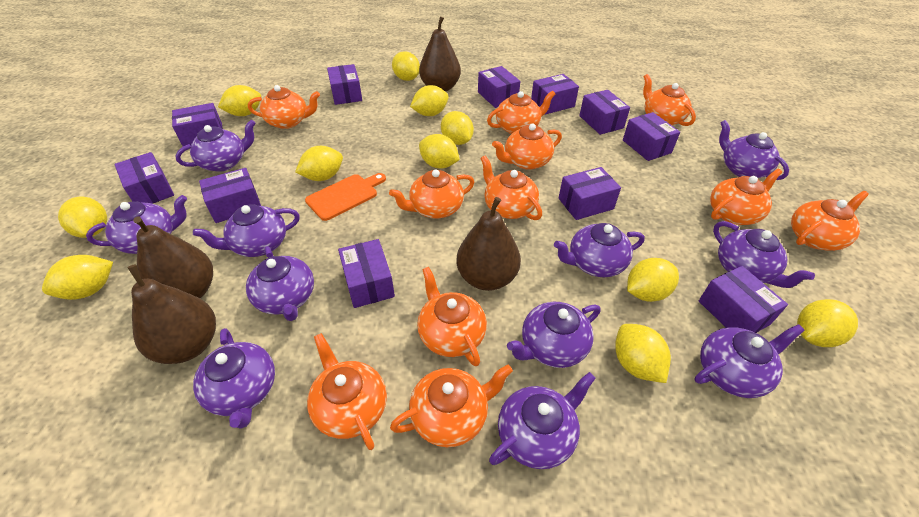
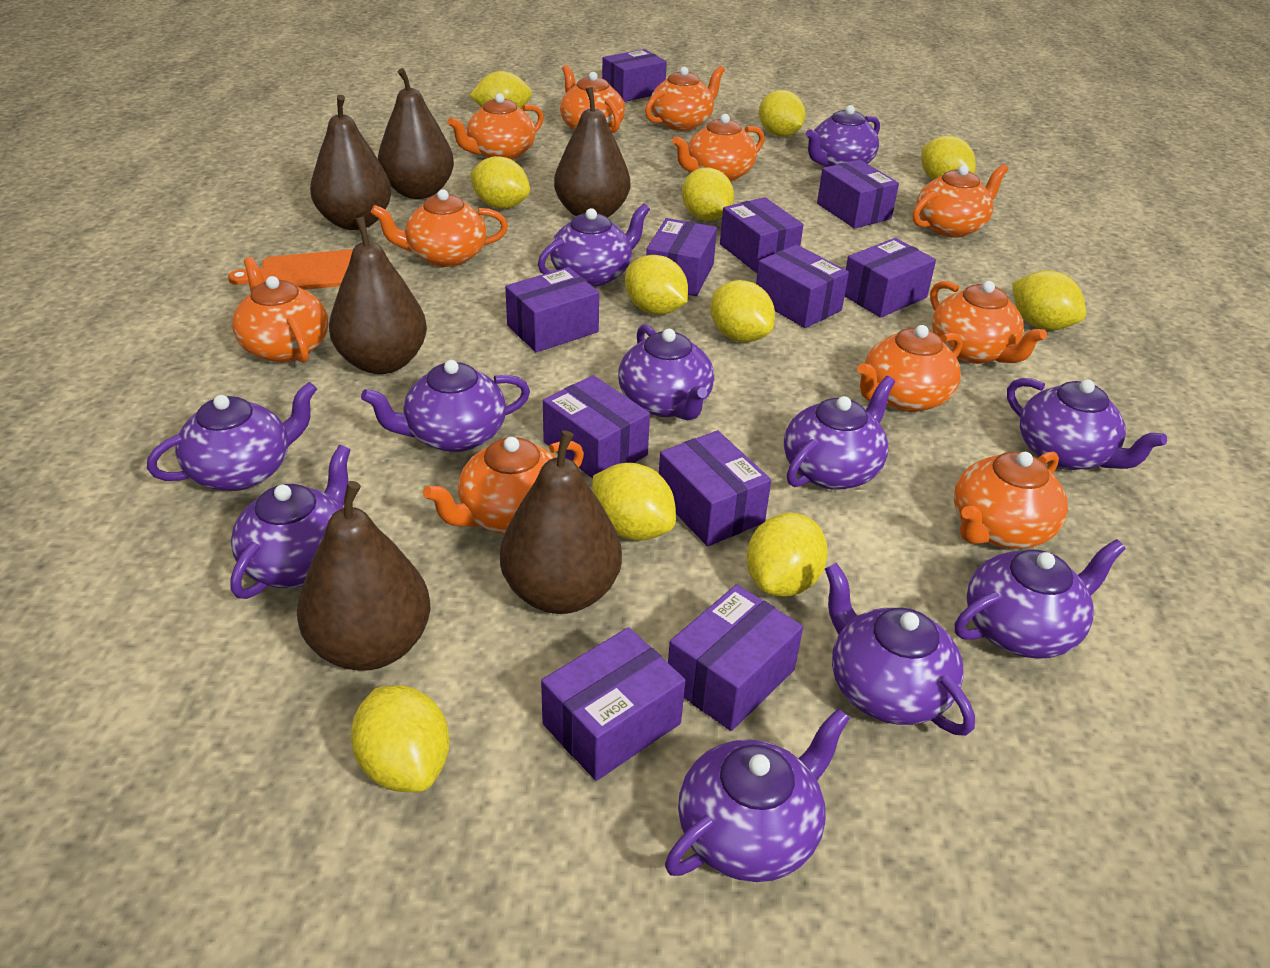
brown pear: [127,264,216,364] [133,216,213,298] [419,16,461,92] [456,197,521,291] = 4 -> [297,481,431,671] [310,95,392,230] [329,216,427,374] [378,68,454,199] [500,430,622,614] [554,87,630,217] = 6

